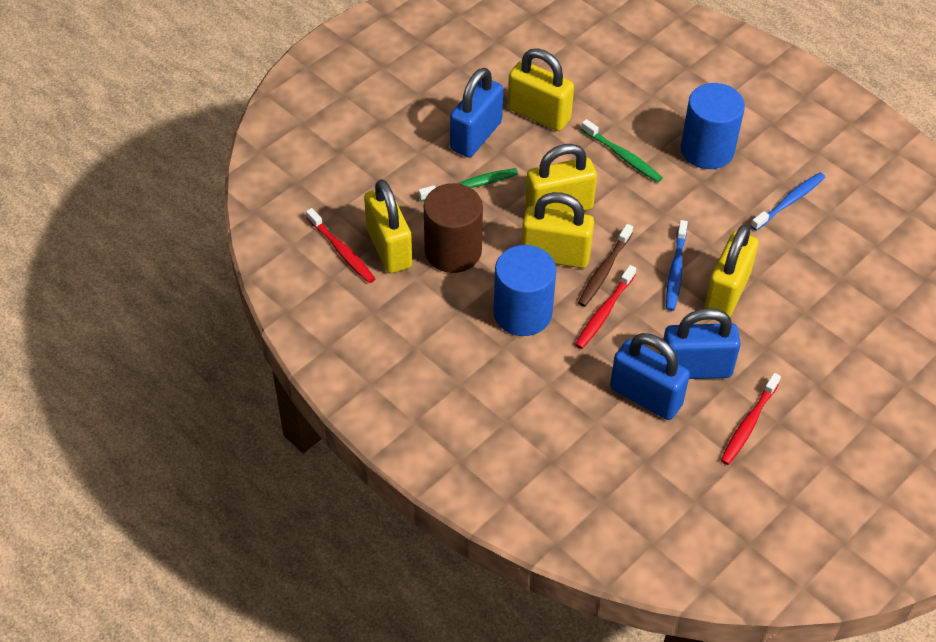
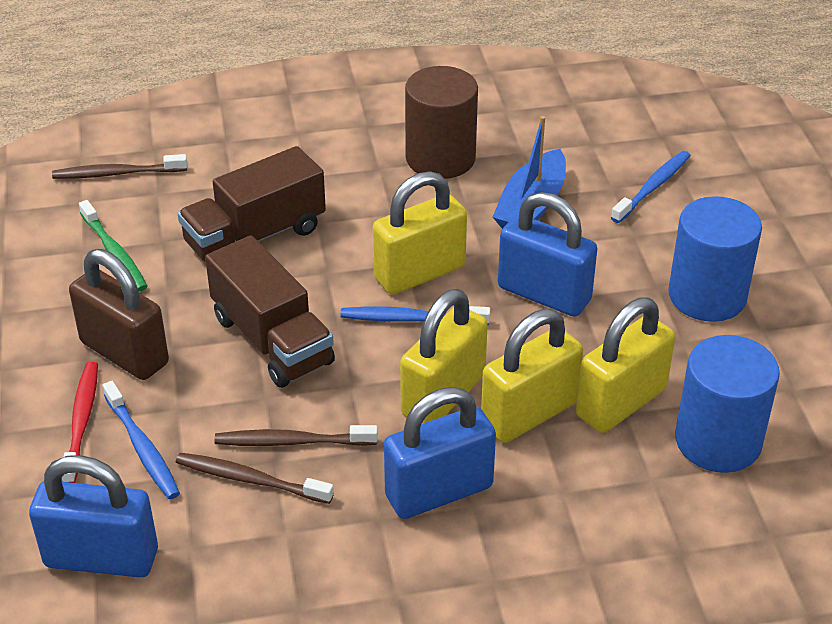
blue boat: none = 0 -> [493,116,566,229] = 1
blue toothbrush: [666,220,688,311] [751,172,825,231] = 2 -> [103,381,180,499] [340,306,490,325] [611,151,691,223] = 3
brown padlock: none = 0 -> [69,249,169,380] = 1
brown toothbrush: [578,224,633,307] = 1 -> [52,154,187,179] [176,453,334,504] [214,425,378,446] = 3
brown truck: none = 0 -> [178,146,326,262] [205,235,335,388] = 2
green toothbrush: [418,168,518,202] [581,119,663,182] = 2 -> [79,200,148,291] = 1
red toothbrush: [306,208,376,283] [575,265,636,349] [721,373,781,465] = 3 -> [62,362,98,483] = 1
yellow padlock: [364,179,412,273] [508,48,574,131] [521,192,594,268] [525,144,597,213] [704,224,759,317] = 5 -> [373,171,467,295] [400,289,488,424] [481,309,583,443] [576,297,675,433] = 4

